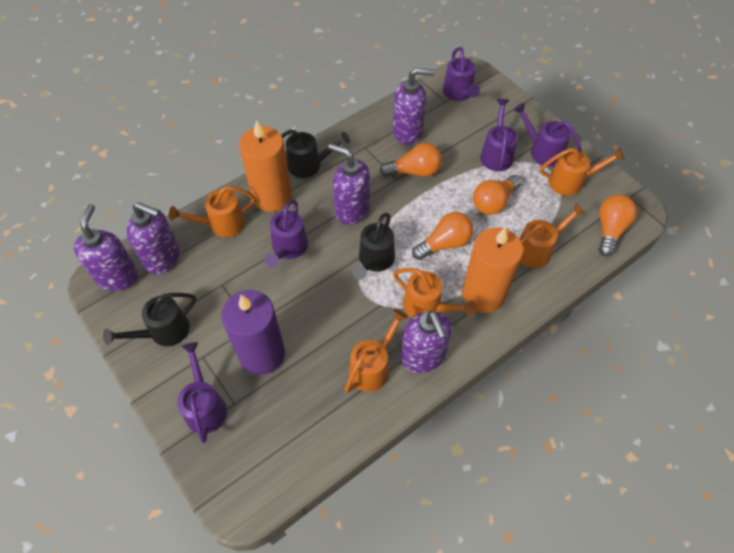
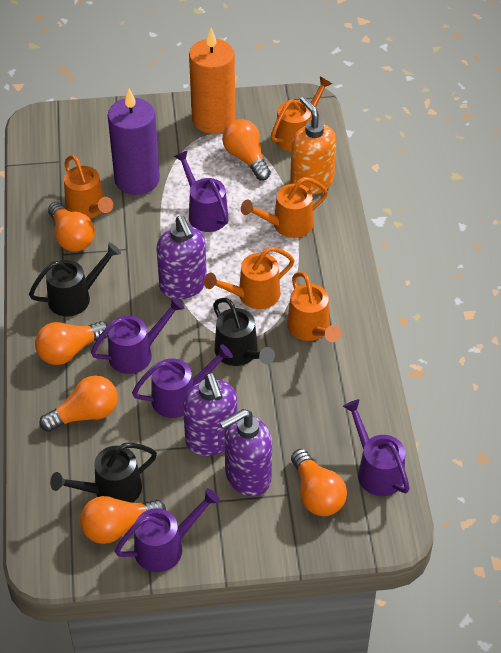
orange candle: [239,120,292,212] [462,227,523,313] = 2 -> [189,28,235,134] = 1
orange light bulb: [380,143,442,177] [412,212,473,260] [473,175,522,215] [599,195,637,256] = 4 -> [35,321,108,365] [39,375,118,432] [48,202,95,252] [80,496,166,544] [222,119,271,180] [291,449,347,516] = 6
orange soap dispenser: none = 0 -> [290,97,336,195] = 1
purple soap dispenser: [74,204,138,291] [126,202,180,274] [328,143,370,225] [393,68,435,145] [401,310,452,373] = 5 -> [157,215,207,299] [183,373,237,456] [219,409,272,497] = 3

